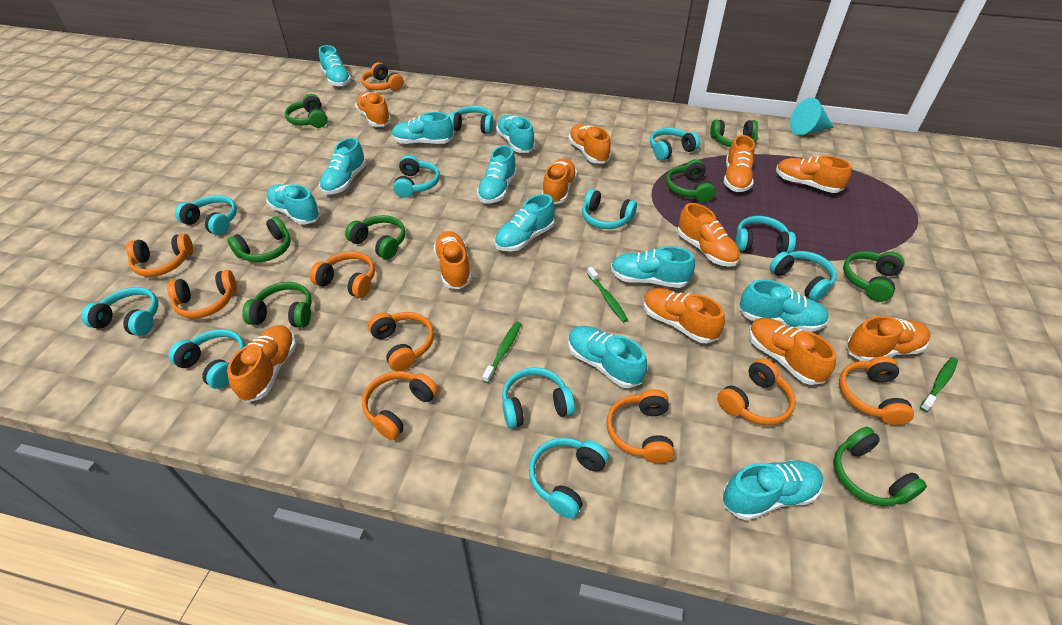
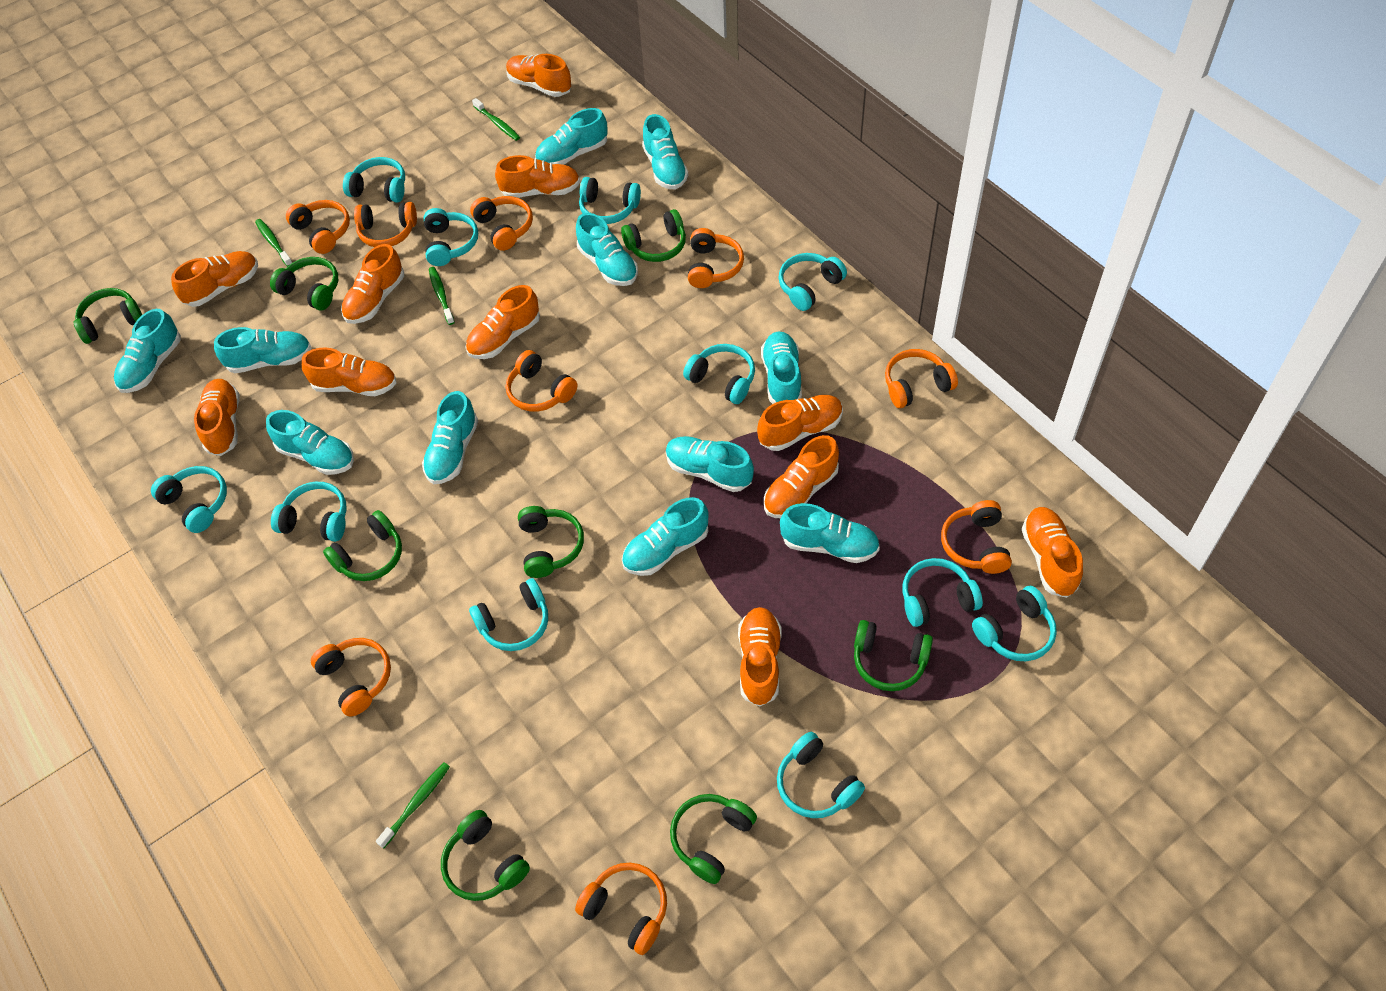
green toothbrush: [482,322,521,383] [587,267,628,322] [920,357,958,412] = 3 -> [255,219,292,267] [376,762,450,848] [429,267,455,325] [472,98,520,141] = 4
turquoise cone: [790,98,834,135] = 1 -> none = 0

